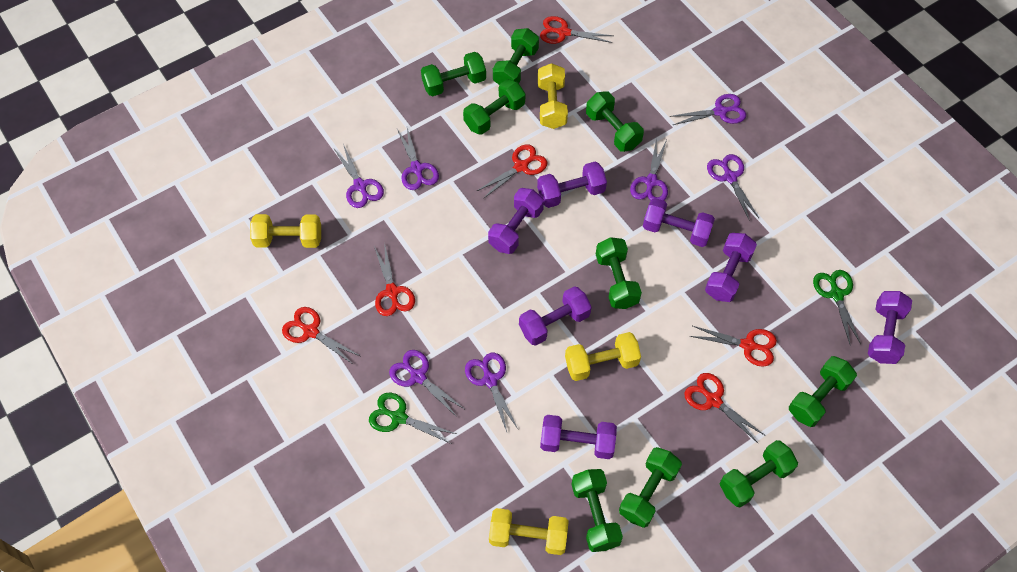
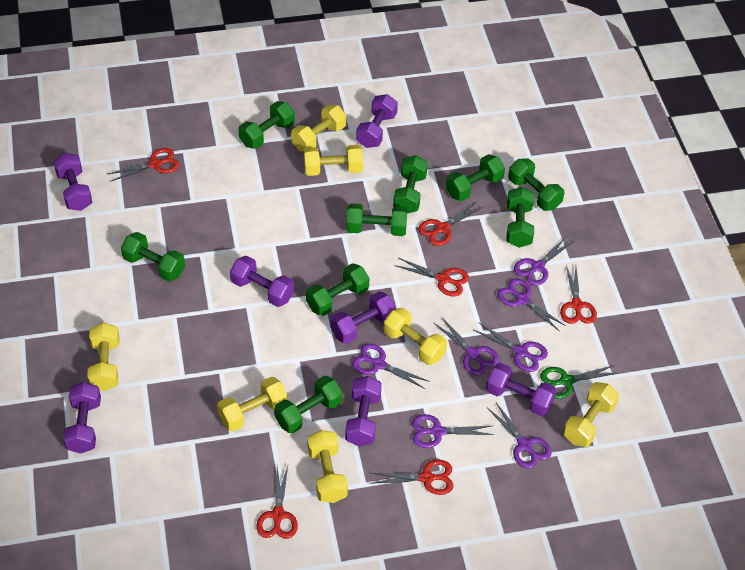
green scissors: [369,393,456,444] [813,270,861,344] = 2 -> [540,365,618,399] = 1
yellow dumbbell: [250,214,321,248] [489,508,569,555] [538,63,568,129] [565,332,641,381] = 4 -> [87,323,120,391] [217,377,287,431] [291,104,346,152] [304,145,363,176] [307,430,348,503] [383,308,447,365] [563,382,619,447] = 7

